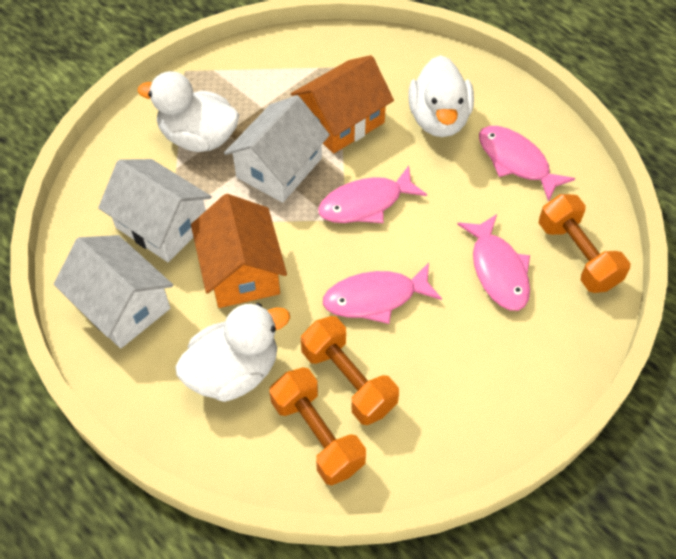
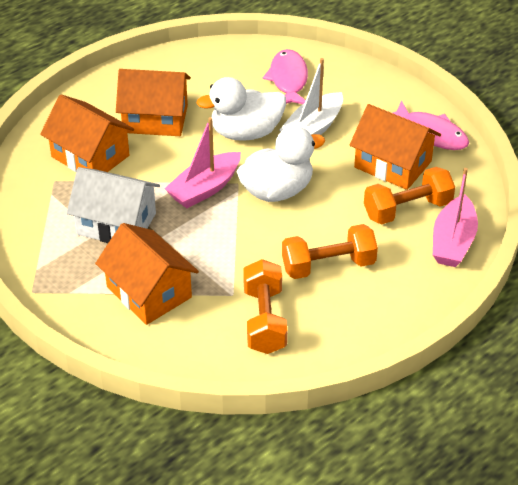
orange house: [191,194,287,308] [291,55,394,154] = 2 -> [40,94,134,172] [95,223,199,325] [116,69,191,136] [350,104,441,190] = 4
pink boat: none = 0 -> [164,117,241,208] [433,168,478,267] = 2
pink fish: [318,166,427,223] [323,263,442,324] [457,214,530,311] [479,126,575,202] = 4 -> [263,49,308,104] [393,101,469,150] = 2
white boat: none = 0 -> [279,58,343,135] = 1
white duck: [137,71,239,152] [175,303,290,402] [408,55,474,137] = 3 -> [196,77,286,141] [237,126,325,202] = 2
white house: [54,235,173,349] [98,159,212,262] [224,95,330,203] = 3 -> [67,167,160,243] = 1

